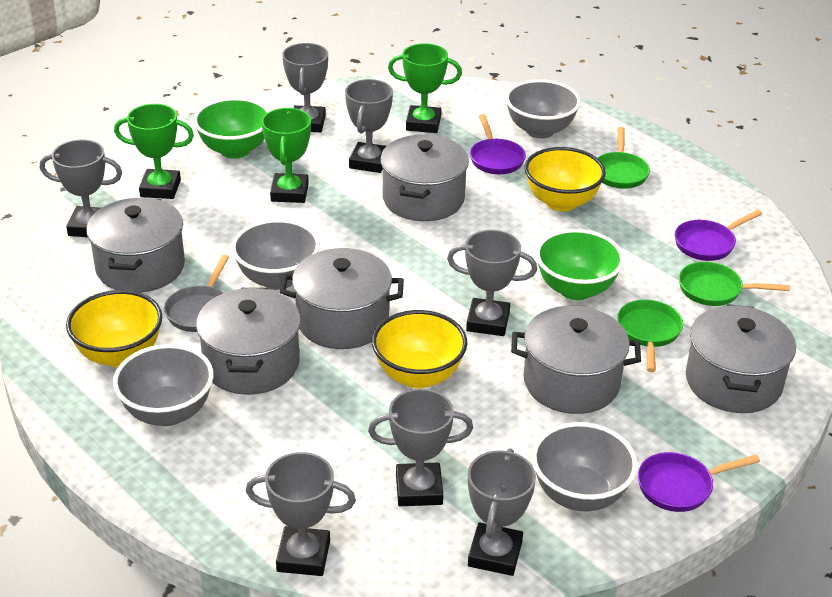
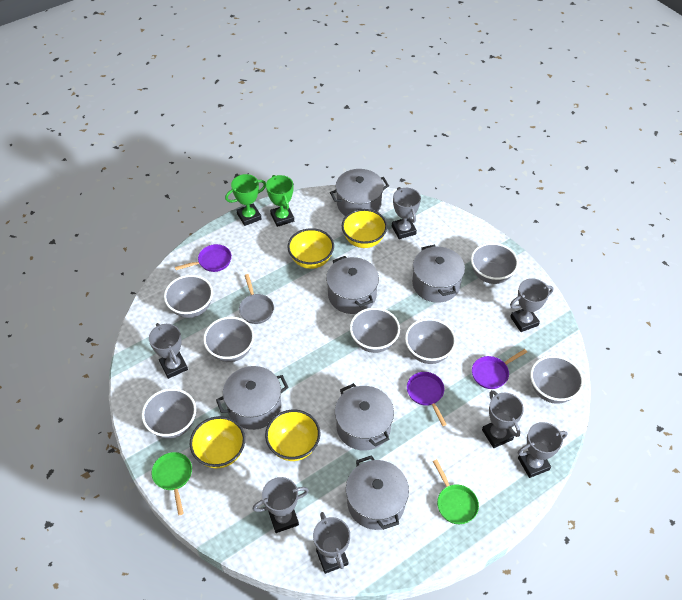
green bowl: [193,97,270,159] [536,229,624,300] = 2 -> none = 0
green pan: [597,127,650,189] [617,300,683,372] [679,262,790,306] = 3 -> [151,452,192,515] [433,459,479,524] = 2
green trophy: [114,104,194,199] [261,108,311,203] [388,43,462,133] = 3 -> [225,174,266,226] [266,175,294,227] = 2
grey bowl: [113,344,214,426] [231,219,320,290] [505,79,581,139] [532,422,638,511] = 4 -> [142,388,196,439] [164,275,213,318] [203,317,254,362] [350,308,400,353] [405,318,456,364] [471,243,519,284] [530,355,584,404] = 7
yellow bowl: [66,290,162,367] [372,310,467,389] [524,147,606,211] = 3 -> [190,416,245,469] [265,410,320,461] [288,228,334,269] [342,209,387,248] = 4

